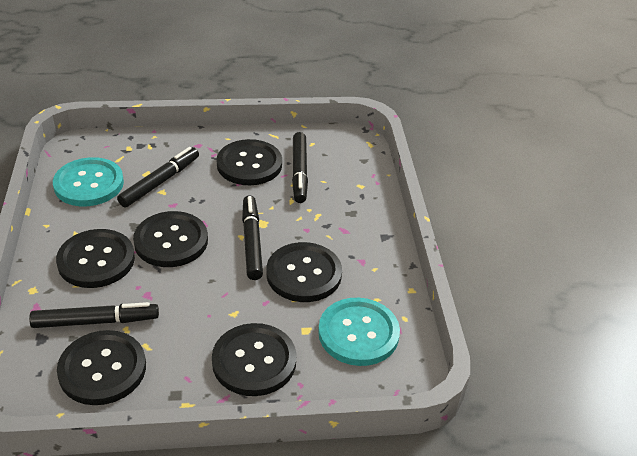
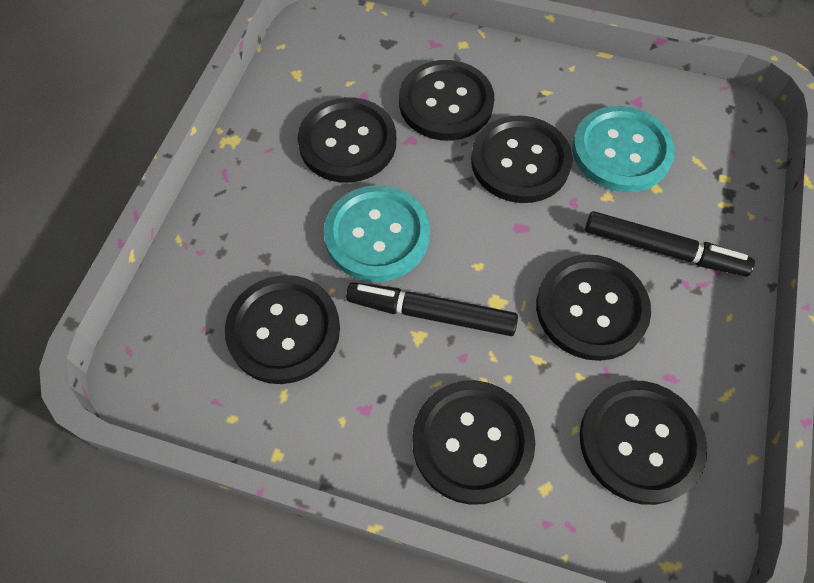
black button: [56,229,135,288] [57,330,146,405] [133,211,208,267] [212,323,297,396] [216,139,282,185] [267,242,342,302] = 6 -> [225,275,340,384] [297,97,396,183] [399,60,494,141] [412,380,535,505] [471,115,573,203] [536,254,651,361] [580,381,707,505] = 7
black marker: [29,302,159,328] [117,147,199,207] [242,195,263,280] [292,132,308,203] = 4 -> [346,282,518,336] [585,211,755,277] = 2

